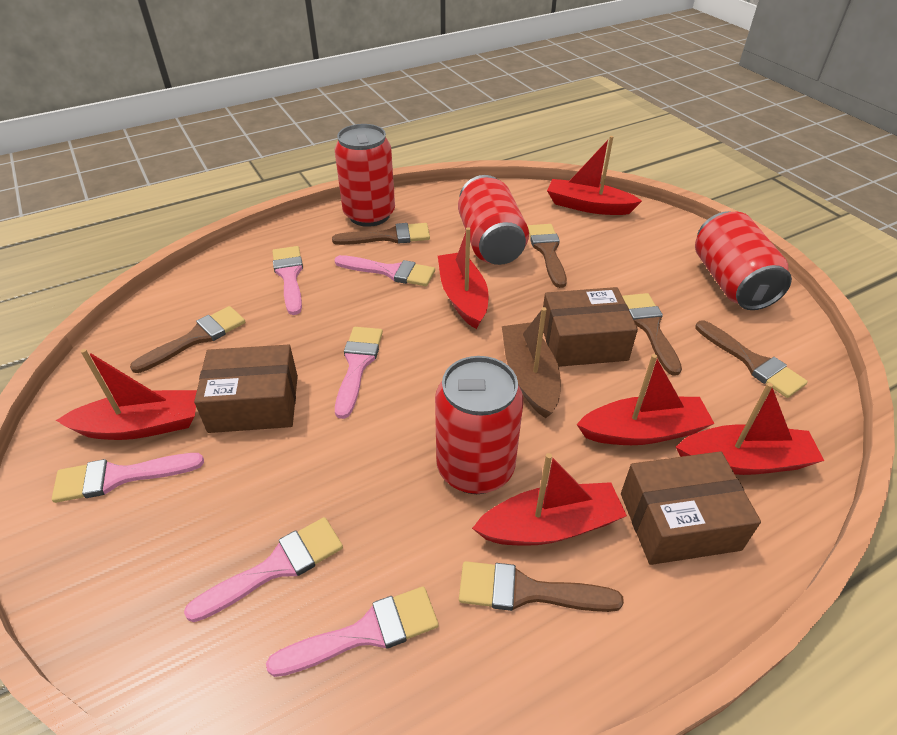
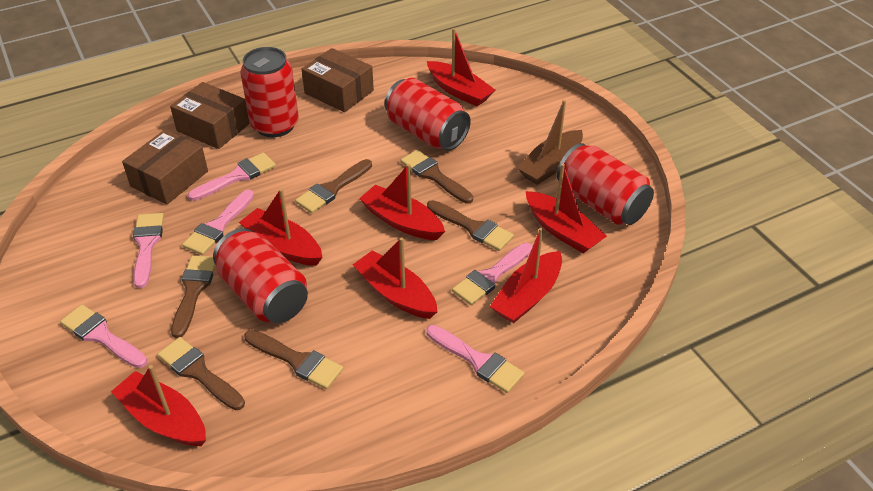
red boat: [56,349,197,440] [438,227,489,329] [472,453,627,546] [547,136,642,215] [576,354,715,445] [676,383,824,475] = 6 -> [111,365,206,446] [239,189,323,266] [353,237,438,319] [359,164,445,240] [427,28,495,106] [490,228,562,323] [526,163,607,253] = 7

